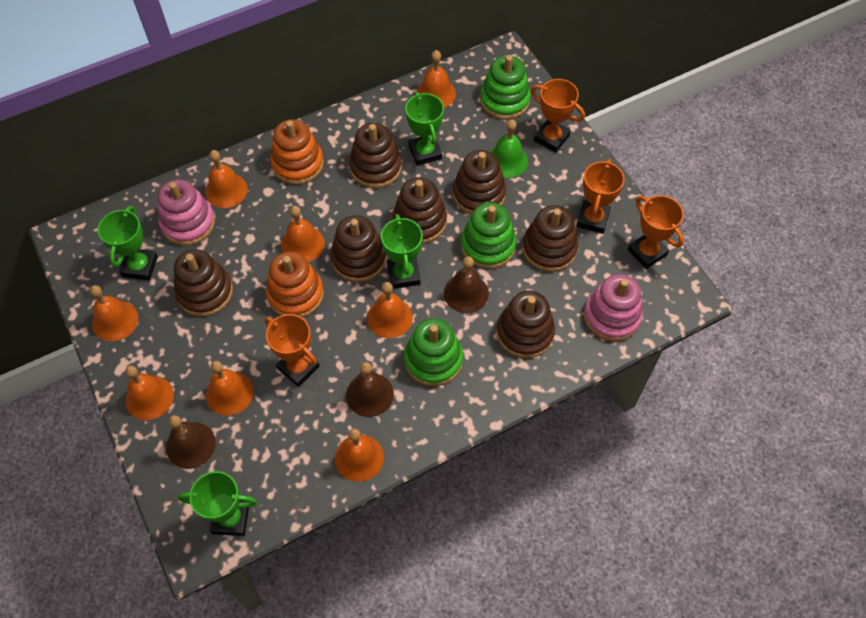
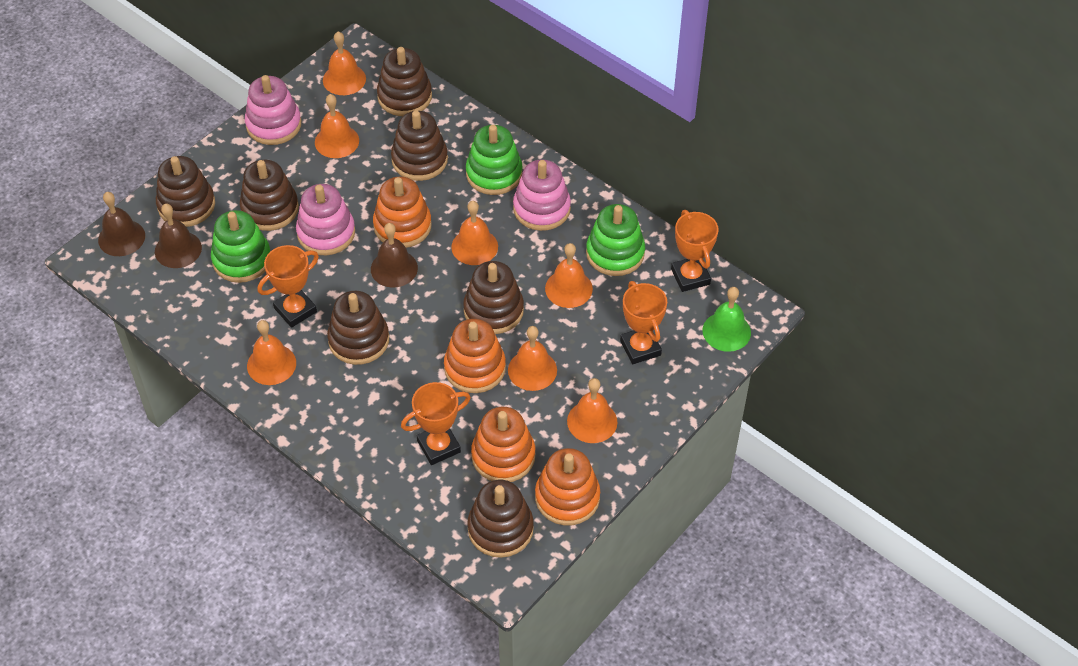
green trophy: [98,206,158,280] [178,471,257,536] [381,214,423,289] [405,92,444,166] = 4 -> none = 0
orange bell: [90,285,138,342] [125,365,174,420] [205,150,248,208] [206,361,254,416] [281,206,325,262] [335,428,384,482] [367,282,413,338] [417,50,456,108] = 8 -> [247,320,296,385] [315,94,359,158] [323,31,366,95] [451,201,498,265] [508,326,557,391] [545,243,593,308] [567,378,617,443] = 7
orange stacking toy: [266,251,324,318] [270,119,324,185] = 2 -> [373,177,432,248] [444,319,506,393] [471,407,535,482] [535,448,600,525] = 4
pink stacking toy: [158,179,215,246] [584,274,643,342] = 2 -> [245,75,301,145] [296,184,355,255] [513,159,571,231] = 3

